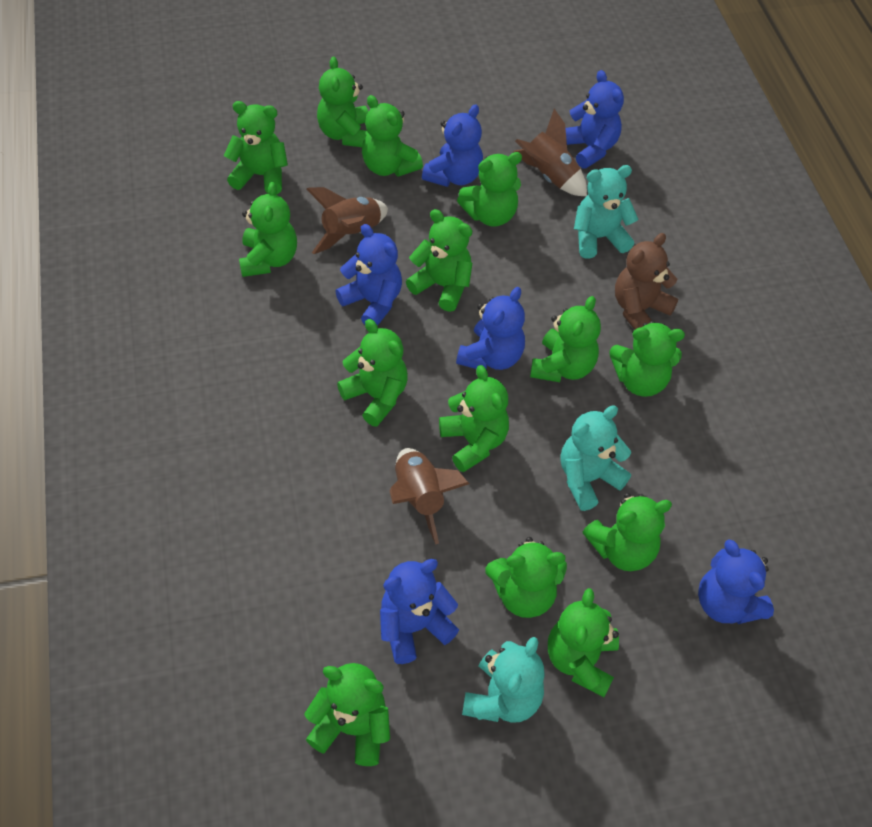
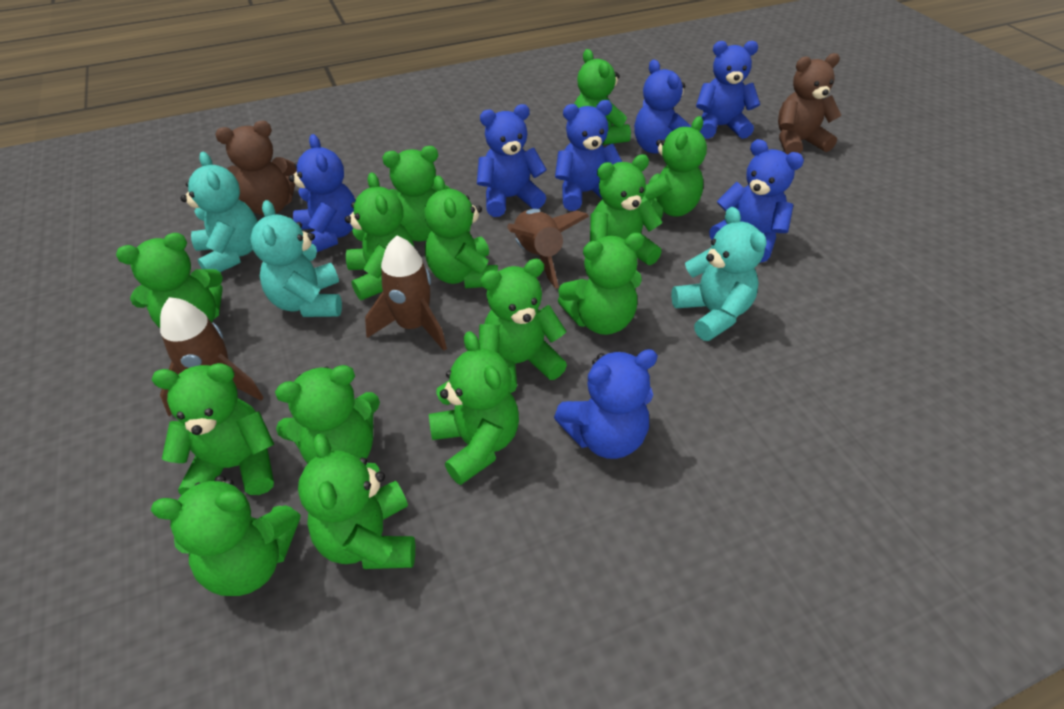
blue teddy bear: [335,224,402,326] [380,559,459,664] [422,104,483,187] [456,287,525,370] [565,70,624,168] [698,539,774,624] = 6 -> [289,134,356,252] [477,104,547,217] [554,349,658,459] [555,100,622,211] [634,59,691,153] [696,41,760,139] [709,139,804,263] = 7
brown teddy bear: [615,233,678,330] = 1 -> [216,121,297,215] [778,53,842,155] = 2

